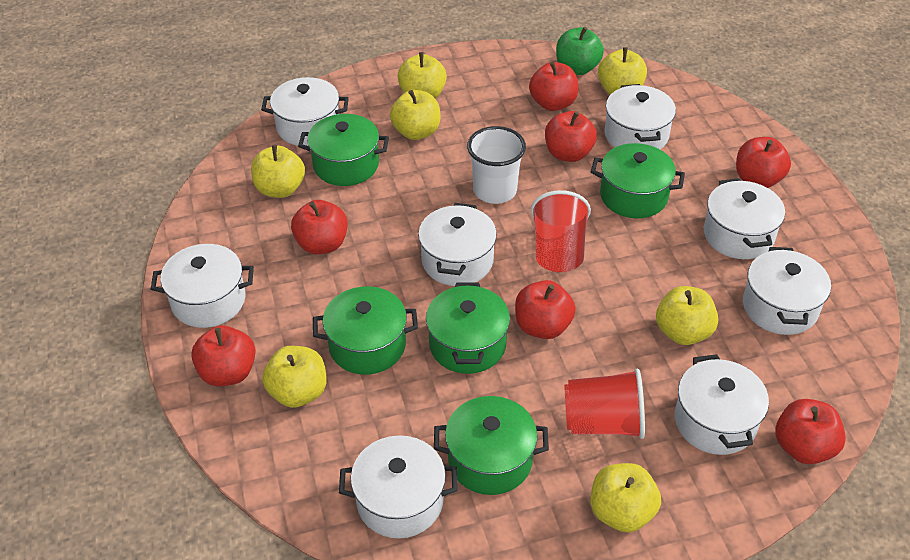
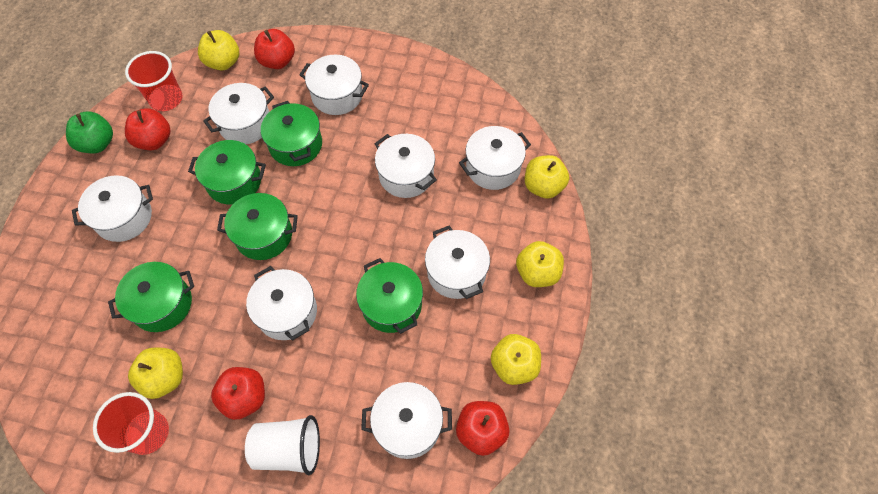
red apple: [191,326,256,386] [291,200,348,254] [515,280,576,339] [529,62,578,111] [545,111,597,162] [736,137,791,188] [775,399,846,464] = 7 -> [125,108,171,150] [211,367,265,420] [254,29,295,69] [456,401,510,456] = 4
yellow apple: [251,145,305,198] [262,346,327,408] [390,90,440,140] [398,52,447,99] [591,463,661,533] [598,47,647,95] [656,286,718,345] = 7 -> [128,347,183,399] [198,30,239,71] [491,334,541,385] [516,241,564,287] [525,155,569,199] = 5

